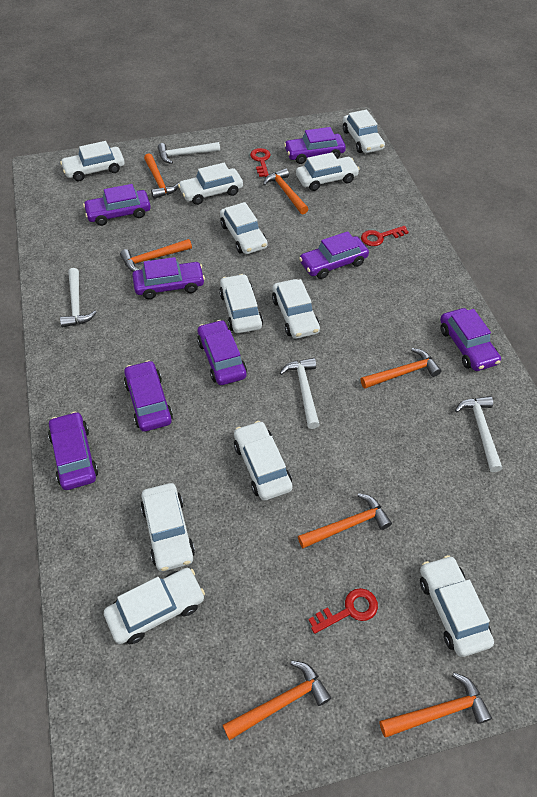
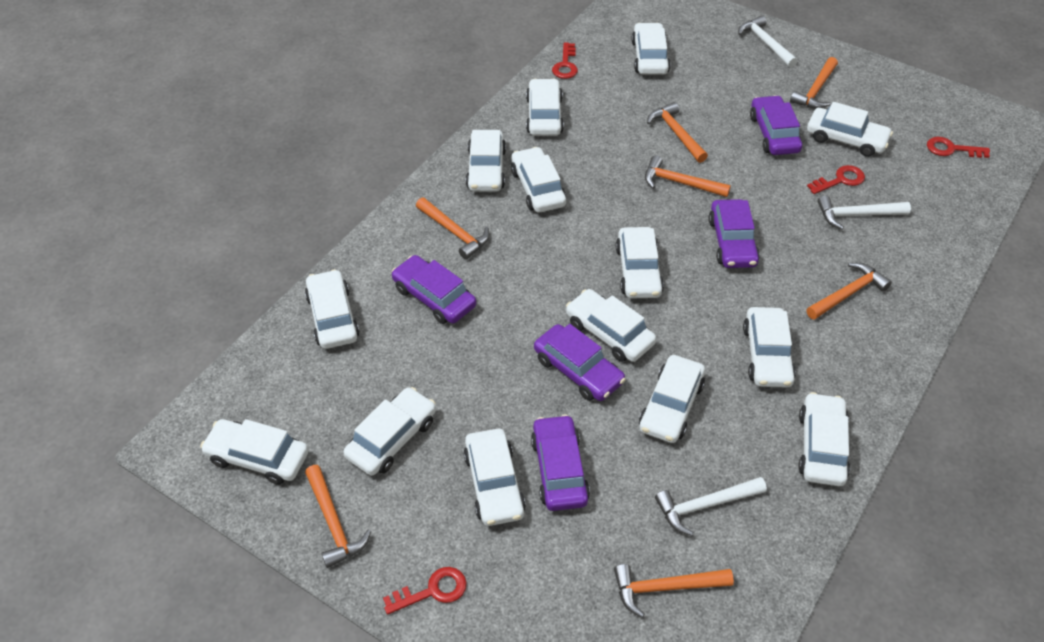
purple car: [48,411,98,490] [83,184,151,226] [124,360,173,432] [132,257,205,299] [197,320,247,385] [284,127,346,164] [299,231,369,279] [440,308,501,371] = 8 -> [392,255,476,324] [531,414,590,511] [534,324,626,401] [709,199,760,268] [750,95,802,155] = 5
red key: [250,148,271,177] [309,588,378,634] [361,226,409,246] = 3 -> [383,567,467,615] [552,42,578,79] [807,165,865,194] [927,137,990,158] = 4
white car: [60,141,125,181] [104,568,205,644] [141,483,195,571] [178,163,243,205] [219,274,263,333] [220,202,268,254] [234,421,293,501] [272,279,320,339] [296,152,360,191] [343,110,385,153] [420,555,494,657] = 11 -> [200,419,309,485] [305,269,359,349] [343,387,436,476] [463,429,526,526] [466,130,506,192] [511,147,566,213] [526,79,564,136] [566,289,656,362] [616,227,664,299] [631,23,670,75] [639,355,705,443] [743,307,796,388] [798,392,850,486] [807,102,893,157] = 14
white hammer: [60,268,97,328] [157,142,220,164] [280,358,320,429] [455,396,502,472] = 4 -> [655,477,767,536] [738,15,798,68] [818,195,911,229] = 3

